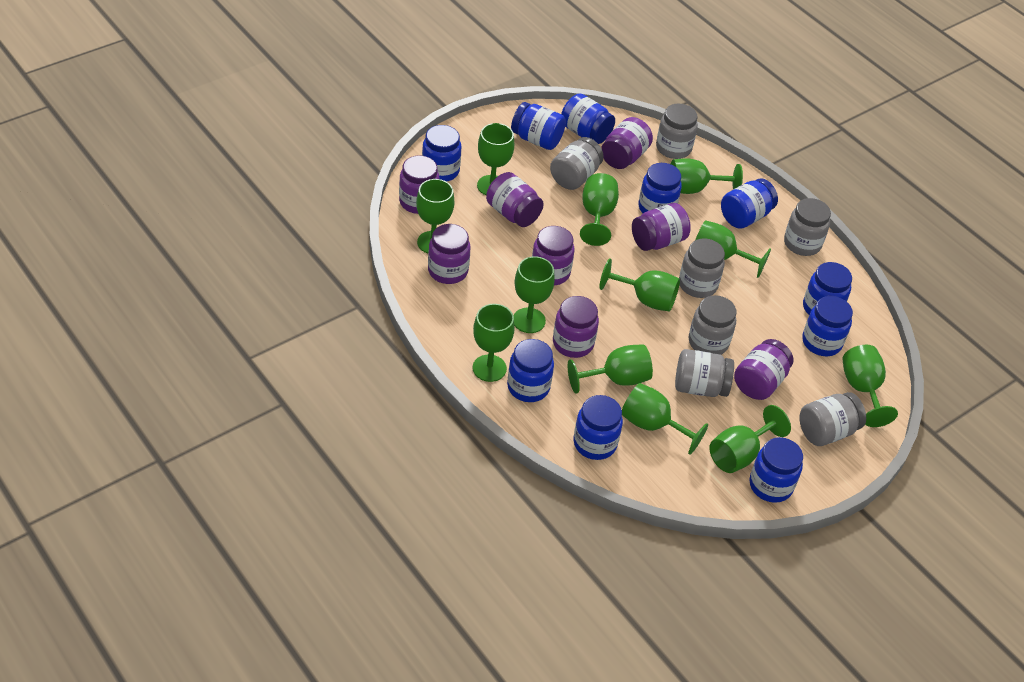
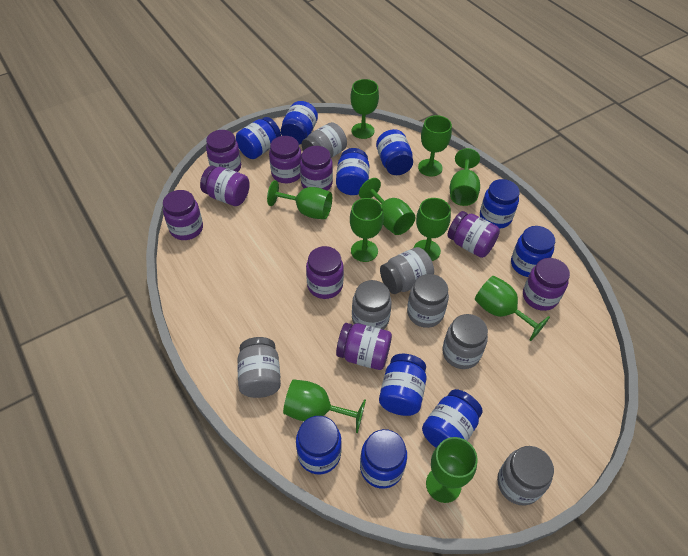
green goblet: [416,179,454,253] [473,304,515,382] [477,123,514,195] [513,256,555,333] [568,344,653,394] [580,173,619,246] [599,258,680,312] [622,383,708,455] [671,158,743,194] [695,220,771,278] [709,405,791,473] [842,345,898,427] = 12 -> [267,180,332,219] [283,379,366,433] [350,198,384,262] [351,79,379,139] [359,178,415,235] [414,198,451,261] [418,115,452,177] [426,437,478,503] [450,148,480,206] [475,276,550,341] = 10
purple jar: [399,155,440,214] [428,224,471,284] [486,172,544,227] [532,226,575,285] [553,296,599,358] [601,117,653,169] [632,203,691,251] [734,339,793,400] = 8 -> [163,190,203,240] [200,166,250,206] [206,130,241,172] [269,136,302,183] [300,146,333,191] [306,246,344,299] [336,323,392,370] [447,211,500,258] [523,258,570,311] = 9

